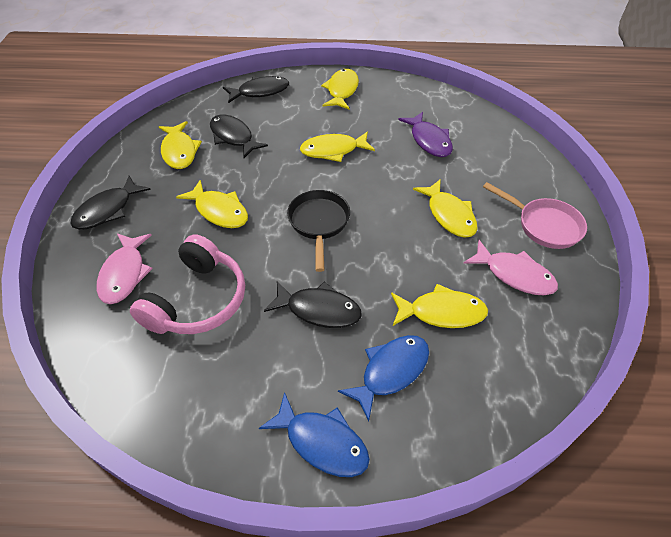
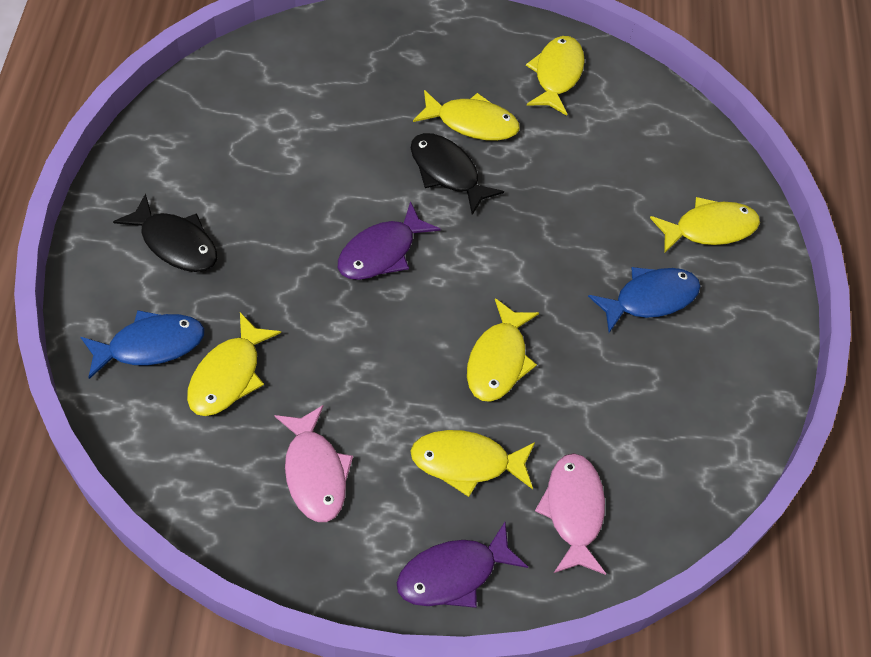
black fish: [70,176,151,230] [210,115,268,158] [223,76,289,103] [264,281,362,328] = 4 -> [113,193,217,272] [411,133,504,215] = 2
black pan: [287,190,350,272] = 1 -> none = 0
pink headphones: [130,234,245,334] = 1 -> none = 0
pink pan: [483,182,587,249] = 1 -> none = 0
purple fish: [398,112,453,157] = 1 -> [338,201,441,280] [397,522,528,608] = 2

